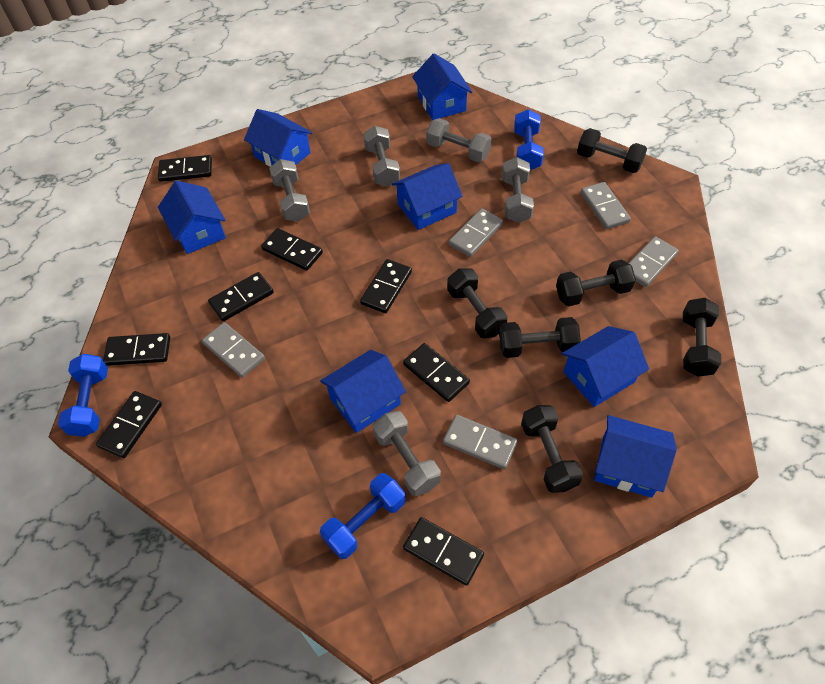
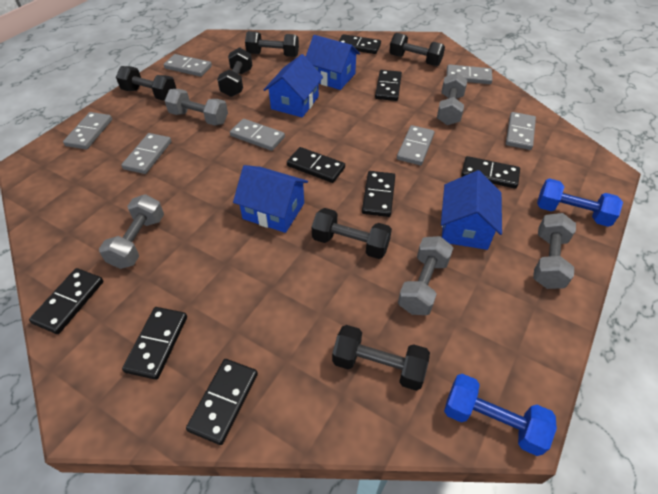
blue dumbbell: [58,354,108,437] [320,473,406,559] [514,109,544,170] = 3 -> [444,374,557,456] [537,178,623,227] = 2
blue house: [158,180,226,254] [244,109,312,167] [320,350,406,433] [392,163,463,230] [412,53,472,120] [562,326,649,407] [594,415,677,498] = 7 -> [233,165,308,233] [264,54,323,117] [306,35,360,90] [441,170,502,250] = 4
grey domino: [202,322,265,378] [443,415,518,469] [449,208,503,257] [581,182,631,229] [629,236,679,287] = 5 -> [63,112,112,149] [121,133,171,174] [164,54,212,77] [230,119,285,151] [397,125,435,165] [447,64,493,84] [506,112,536,150] = 7

